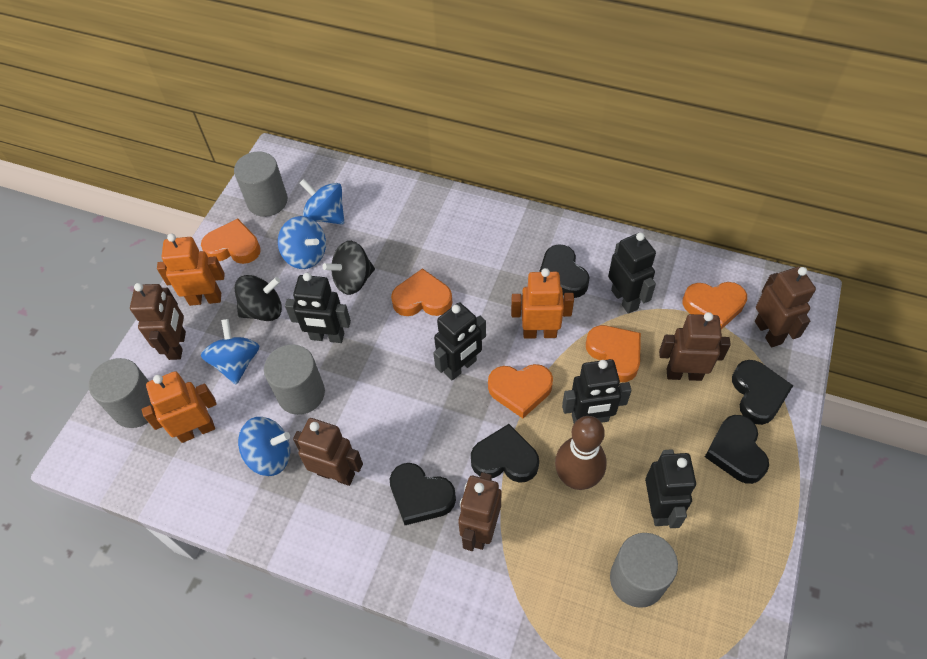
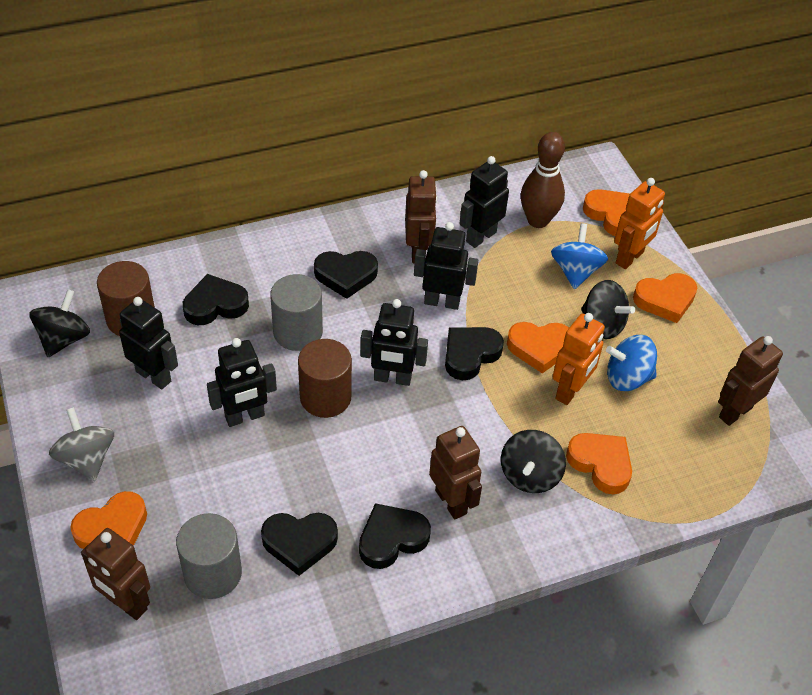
black spinning top: [234,275,282,321] [323,241,375,295] = 2 -> [29,289,90,357] [501,430,566,493] [581,280,635,339] = 3
blue spinning top: [201,319,259,384] [238,417,290,476] [278,216,326,269] [300,179,344,225] = 4 -> [551,223,608,289] [606,335,657,391] = 2
brown cylinder: none = 0 -> [97,261,155,336] [298,339,352,418] = 2
brown robot: [130,283,186,360] [293,418,363,486] [458,472,501,551] [659,312,731,381] [755,267,816,347] = 5 -> [81,528,150,620] [405,170,437,263] [429,426,482,519] [718,336,783,426] = 4
grey cylinder: [89,358,153,428] [234,152,288,217] [264,344,325,415] [610,533,678,608] = 4 -> [176,513,242,599] [270,274,323,351] = 2
grey spinning top: none = 0 -> [49,407,114,481] = 1
orange robot: [142,371,217,443] [157,234,225,306] [511,268,574,339] = 3 -> [553,313,605,405] [614,178,665,269] = 2

